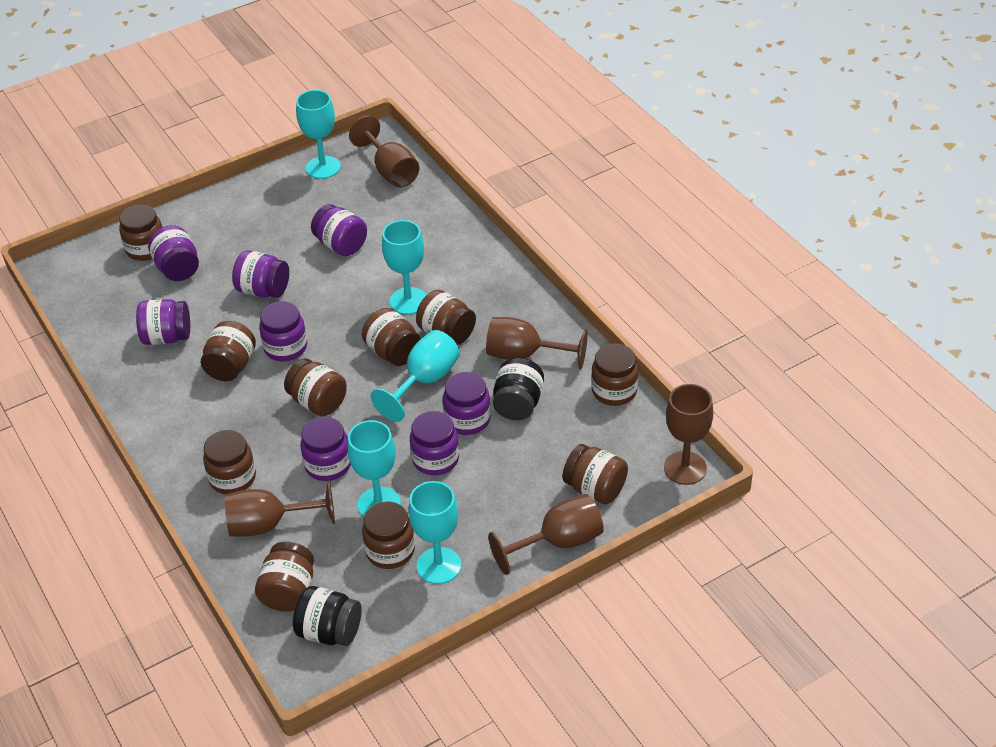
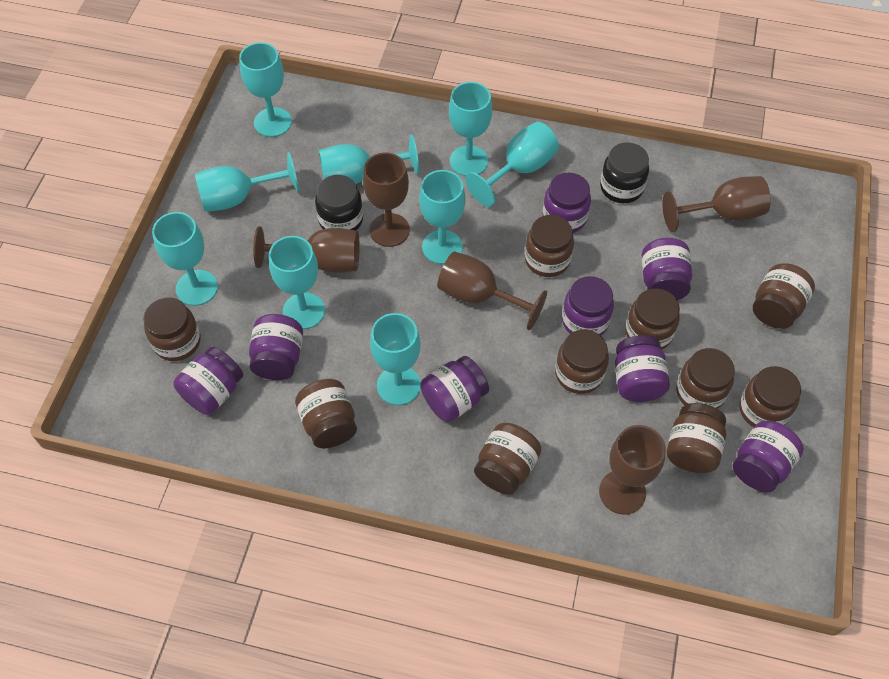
turquoise goblet: [296,90,341,179] [348,420,401,517] [371,330,460,422] [382,220,426,315] [409,481,461,584] = 5 -> [152,212,218,306] [195,152,299,212] [239,42,292,137] [269,236,325,329] [319,135,419,184] [370,313,421,405] [419,170,465,264] [449,82,492,176] [465,122,559,207] = 9

